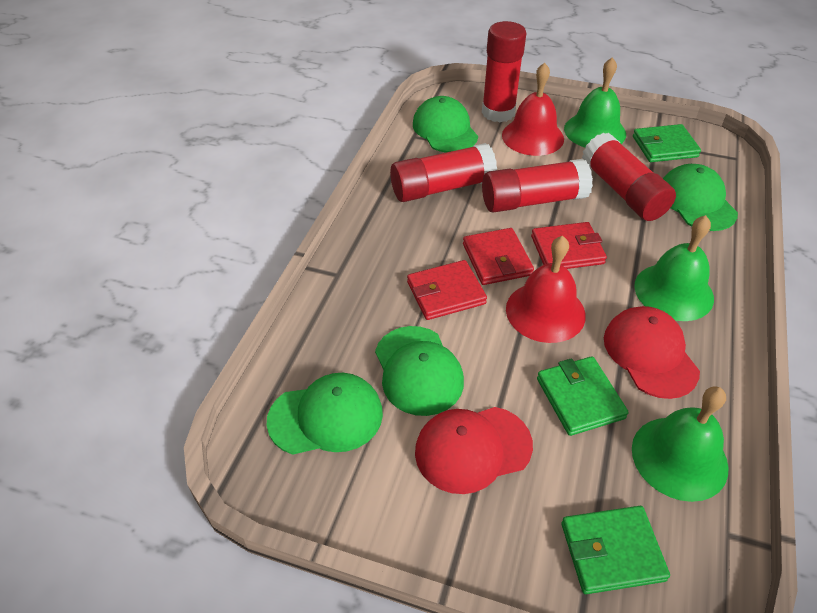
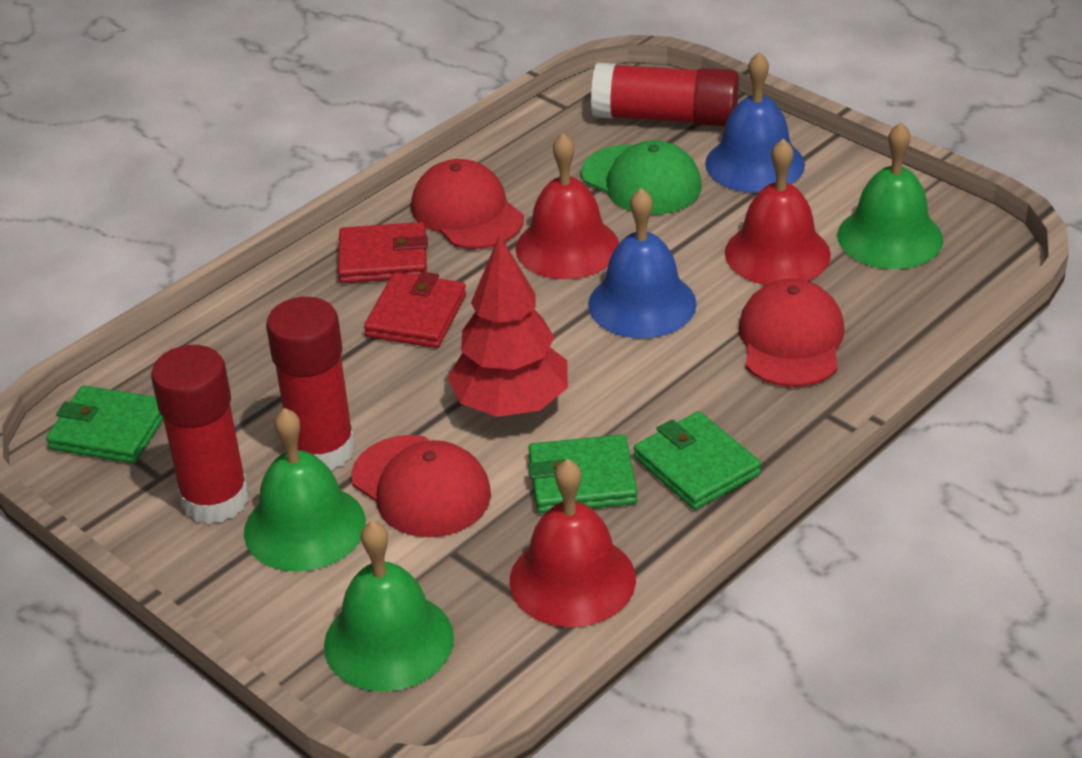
blue bell: none = 0 -> [588,188,697,339] [705,52,805,193] = 2
green cap: [266,373,383,455] [375,326,464,416] [413,96,478,153] [663,164,738,231] = 4 -> [581,140,702,215] = 1
red bell: [502,63,564,156] [506,236,586,343] = 2 -> [510,459,636,627] [516,134,619,279] [725,139,831,285] = 3
red cap: [415,407,533,494] [604,306,700,399] = 2 -> [351,435,491,537] [411,159,524,249] [738,279,845,387] = 3
red glue stick: [390,143,497,202] [482,21,526,122] [482,159,593,213] [582,132,676,221] = 4 -> [151,345,249,524] [266,297,355,471] [591,63,739,126] = 3
red tree: none = 0 -> [447,234,568,417] = 1
red wallet: [407,260,487,320] [463,228,534,285] [531,222,607,269] = 3 -> [338,222,428,283] [364,272,466,348] = 2

